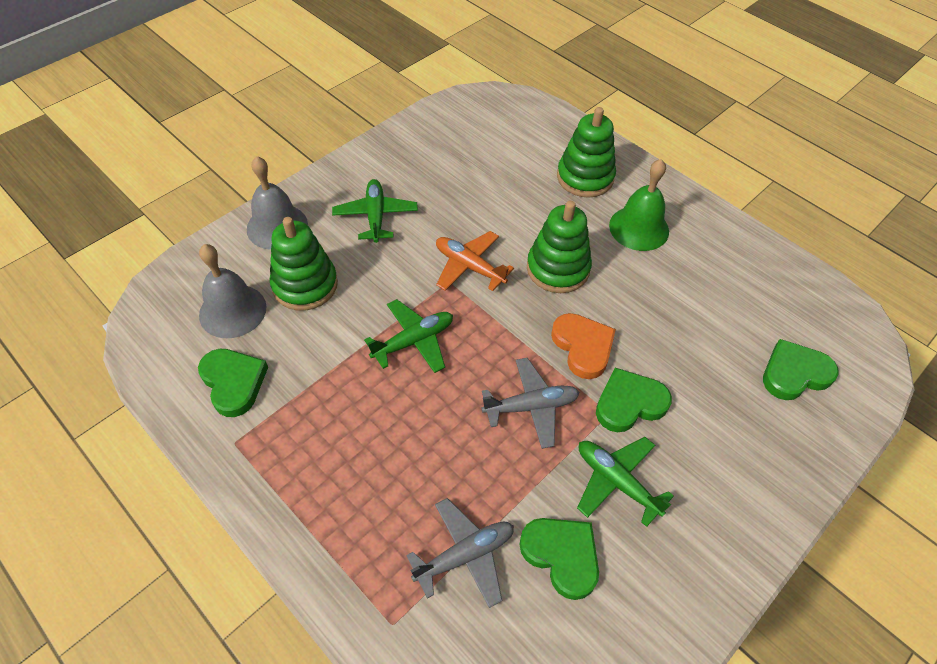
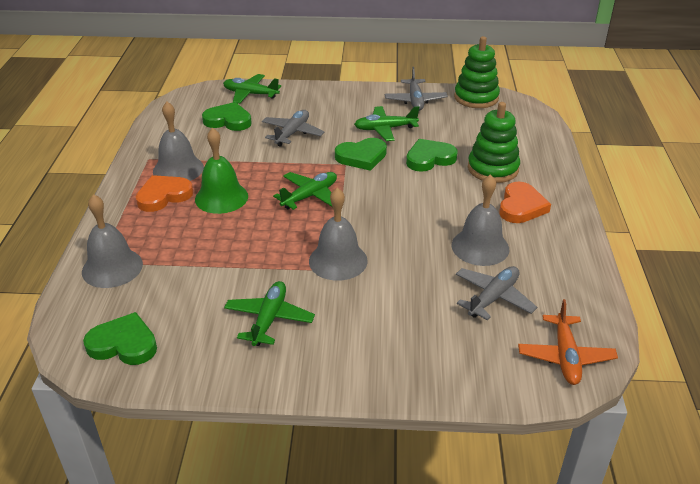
green plane: [332,179,418,243] [364,299,453,373] [577,437,674,527] = 3 -> [223,74,281,104] [224,281,315,346] [273,172,337,210] [354,106,419,141] = 4
green stacking toy: [269,217,338,311] [527,201,592,293] [557,107,616,198] = 3 -> [454,36,500,108] [468,102,520,183] = 2
grey bell: [199,244,267,338] [247,156,308,250] = 2 -> [82,194,143,288] [153,102,204,181] [309,188,368,281] [451,174,509,266] = 4
grey plane: [406,498,514,608] [482,358,580,449] = 2 -> [262,110,325,147] [385,67,448,111] [456,266,537,320] = 3
orange heart: [551,313,616,379] = 1 -> [136,175,193,212] [499,182,551,223] = 2

